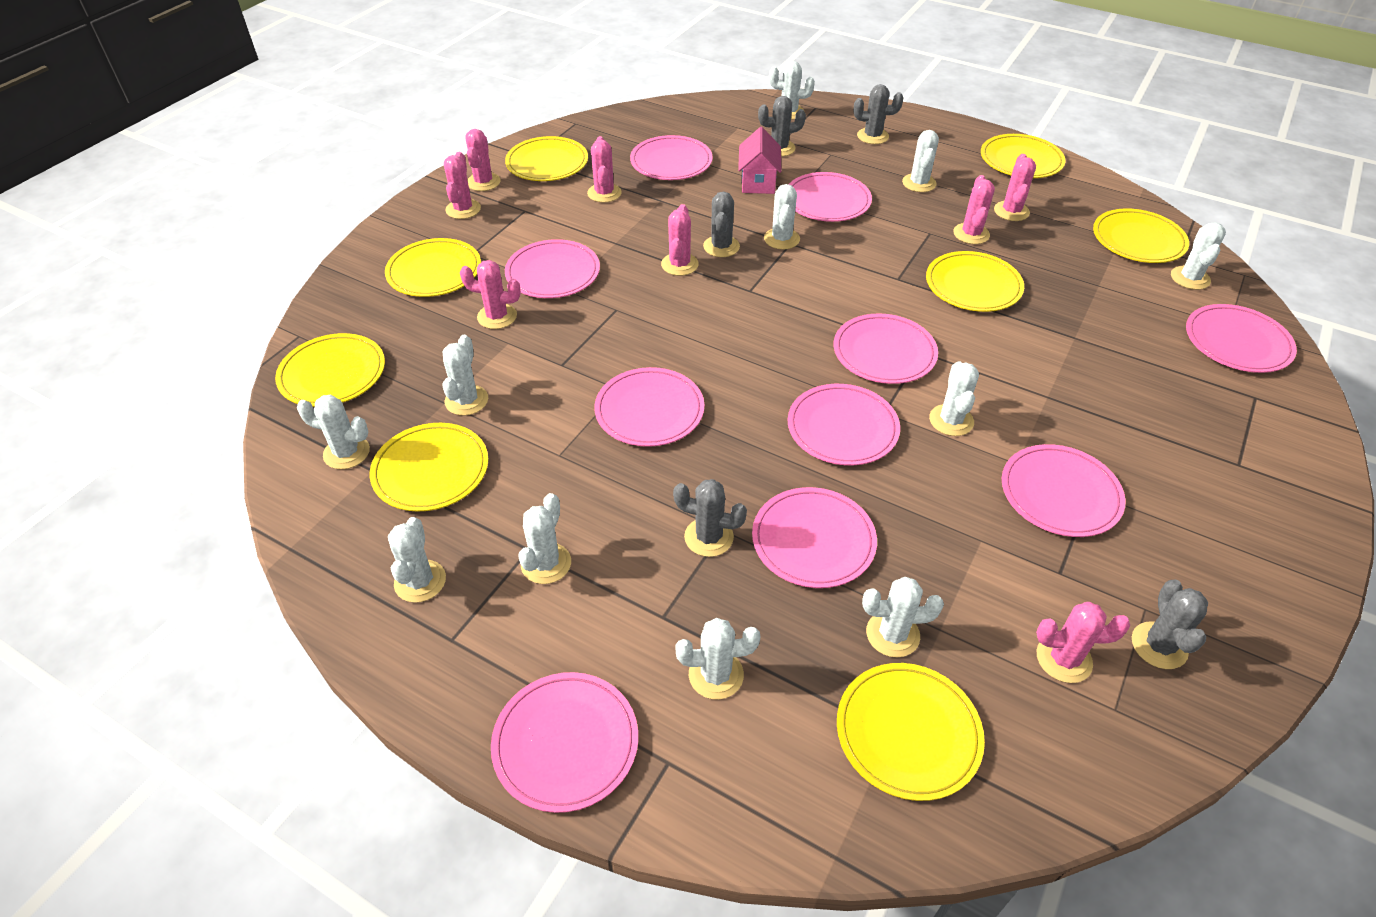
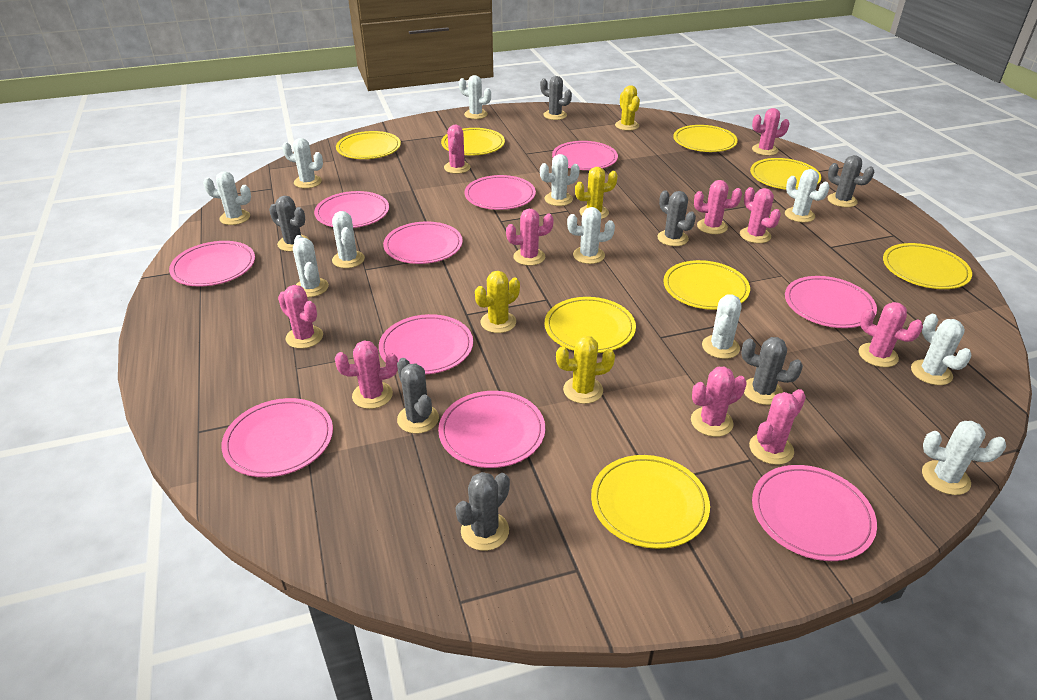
grey cactus: [673,479,747,557] [703,192,740,257] [758,96,806,156] [854,84,903,144] [1132,580,1208,669] = 5 -> [269,196,309,252] [397,358,439,434] [456,472,510,551] [540,76,572,120] [657,190,696,246] [741,337,803,405] [828,155,874,207] = 7
pink cactus: [444,152,481,219] [460,260,521,329] [465,129,501,191] [587,136,622,203] [661,204,698,276] [953,175,995,244] [994,154,1036,221] [1036,602,1130,683] = 8 -> [278,285,323,349] [335,341,398,409] [444,124,471,174] [506,209,554,266] [691,367,746,437] [694,180,742,234] [740,187,781,243] [749,389,806,465] [752,108,790,156] [859,302,923,367] = 10
pink house: [738,127,782,194] = 1 -> none = 0
yellow cactus: none = 0 -> [475,271,520,333] [556,336,615,404] [575,167,618,219] [615,85,640,131] = 4

